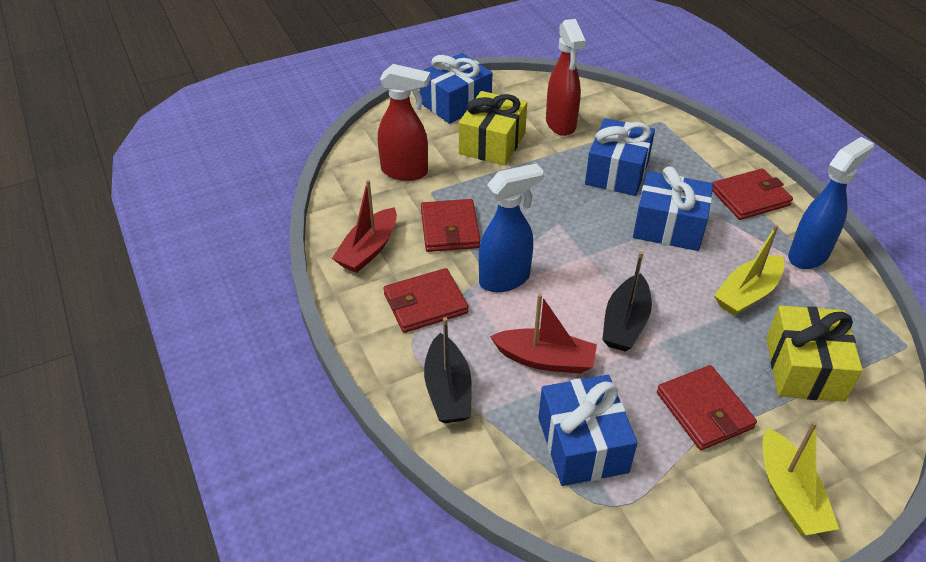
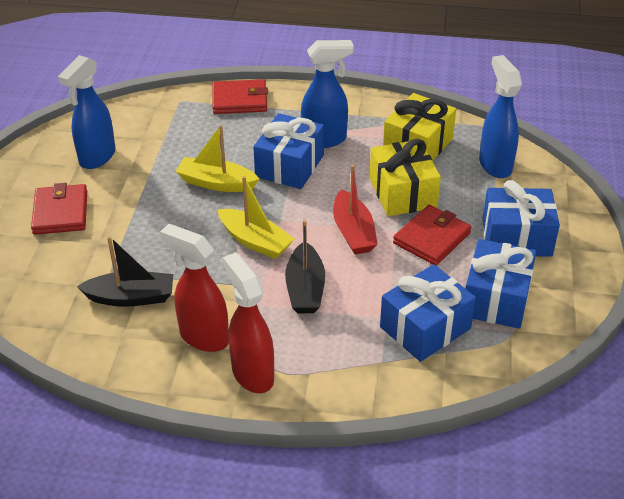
blue spray bottle: [479,163,544,292] [788,137,874,269] = 2 -> [58,55,116,169] [301,40,354,148] [479,55,522,178] = 3
red boat: [332,180,397,273] [490,294,597,374] = 2 -> [333,165,378,255] = 1
red wallet: [384,268,469,333] [421,199,481,252] [657,365,757,450] [712,168,793,220] = 4 -> [31,183,87,235] [212,79,268,114] [393,205,471,265] = 3

